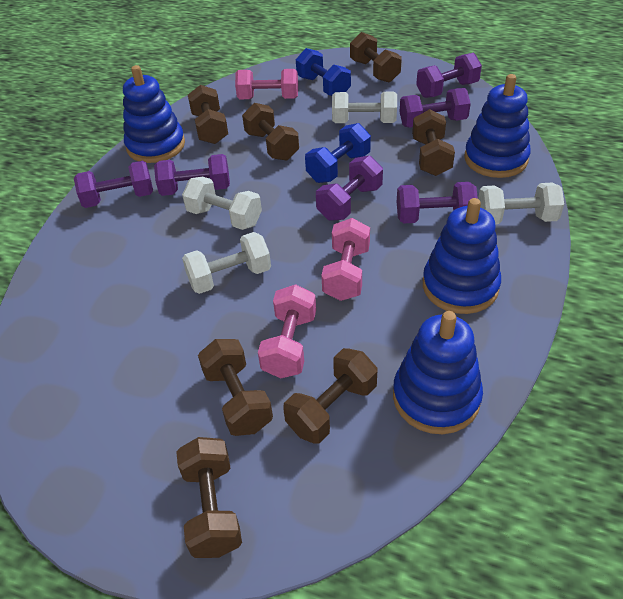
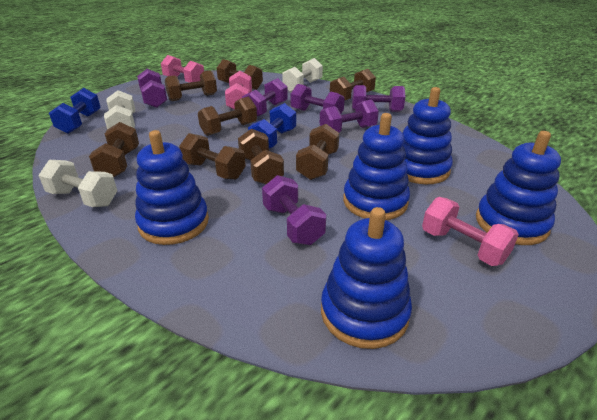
blue stacking toy: [123,65,185,163] [393,311,483,434] [423,198,501,314] [464,74,531,178] = 4 -> [135,130,209,245] [321,207,412,349] [343,113,410,220] [403,87,453,184] [476,131,561,245] = 5
brown dumbbell: [176,437,242,558] [188,85,228,144] [198,339,273,436] [242,103,299,161] [283,348,378,444] [350,32,402,82] [412,109,455,176] = 7 -> [89,122,139,177] [165,70,217,101] [179,133,246,179] [198,97,257,136] [216,59,263,90] [238,129,284,184] [296,124,339,180] [330,69,376,100] = 8
white dumbbell: [182,177,262,230] [182,232,271,294] [332,92,397,123] [478,183,564,224] = 4 -> [38,160,117,207] [104,90,135,130] [282,58,323,92] = 3

